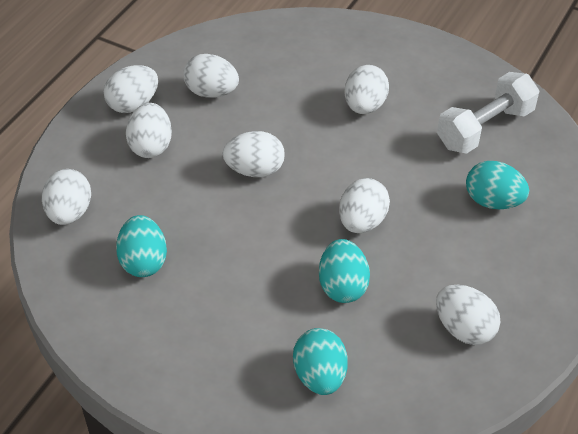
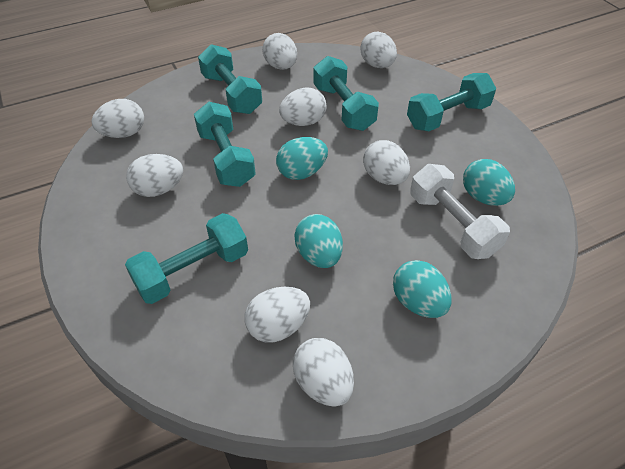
turquoise dumbbell: none = 0 -> [125,213,248,304] [194,102,256,187] [198,44,262,114] [313,56,379,131] [407,73,496,131] = 5

